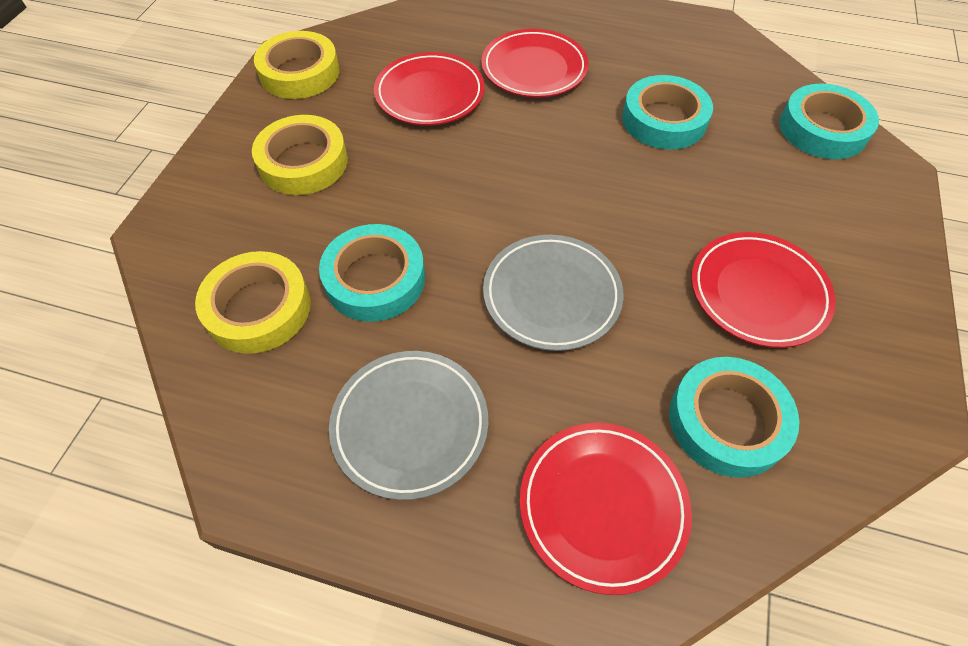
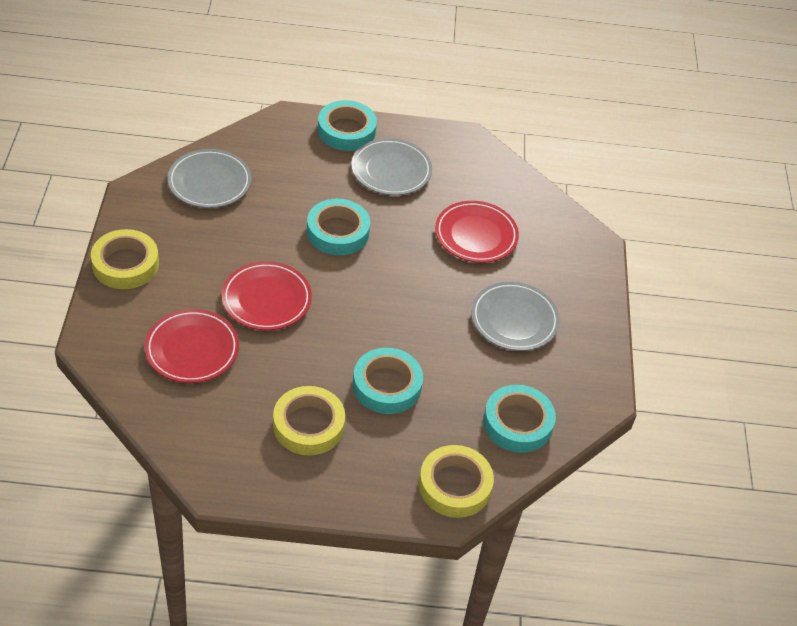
grey plate: [329,351,488,500] [483,235,623,351] = 2 -> [167,149,252,208] [351,138,432,195] [471,282,560,351] = 3
red plate: [374,52,485,126] [481,29,589,98] [520,423,692,595] [691,232,836,348] = 4 -> [145,309,239,383] [222,261,312,330] [435,201,519,263] = 3

